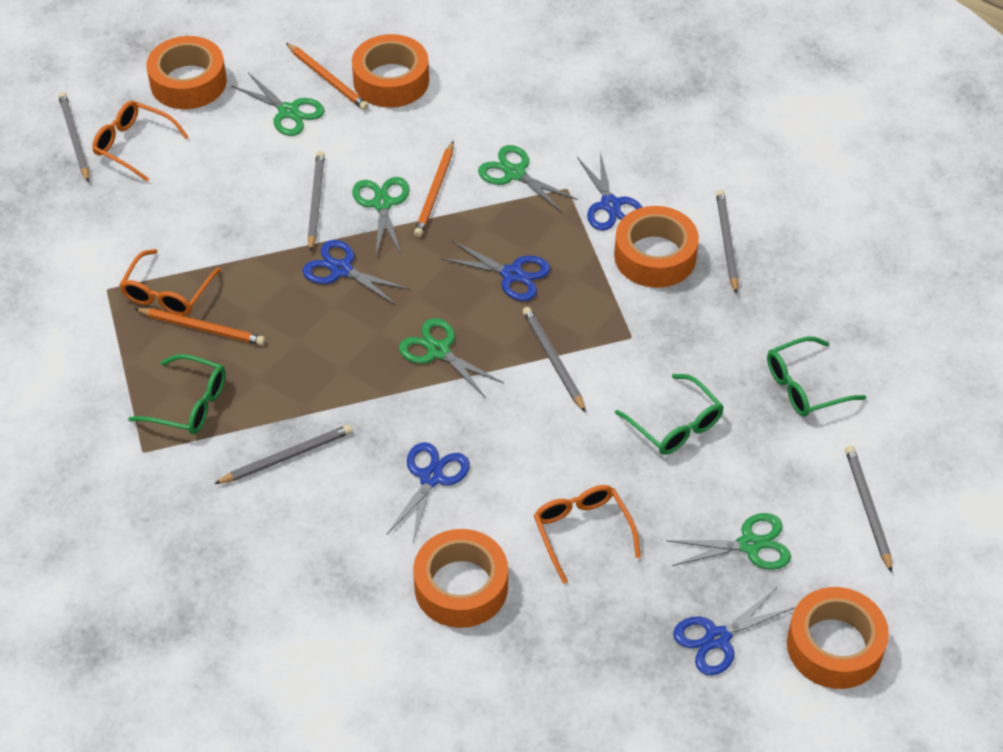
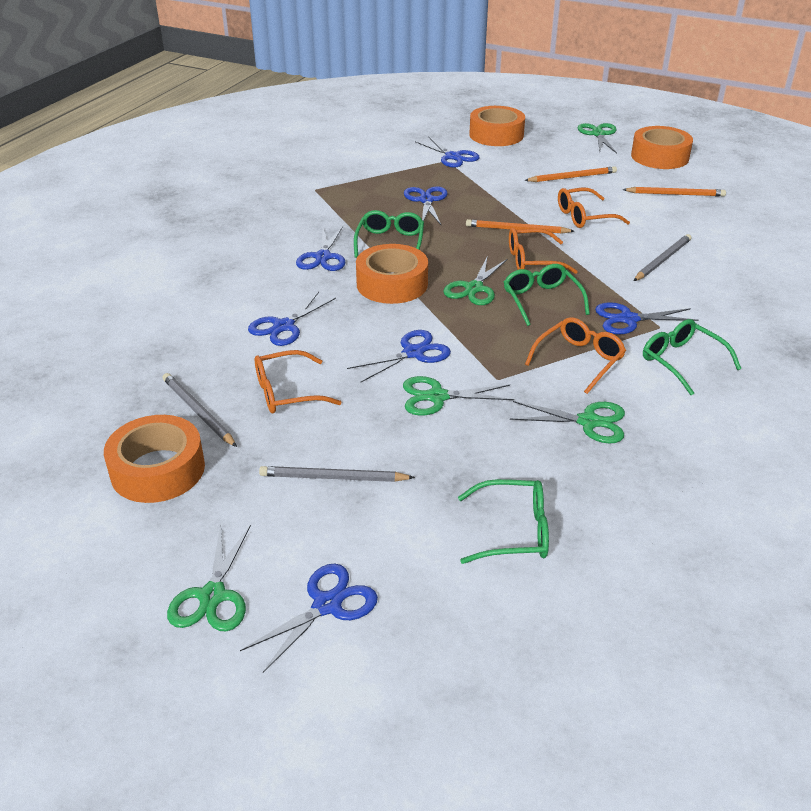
blue scissors: [303,240,410,305] [387,442,470,542] [440,240,550,301] [577,152,642,231] [673,587,795,676] = 5 -> [240,564,378,673] [248,292,336,346] [296,226,346,271] [347,330,451,383] [404,186,448,225] [415,136,480,168] [595,302,699,334] = 7
green glasses: [128,354,226,435] [615,374,724,455] [767,336,866,417] = 3 -> [354,210,424,258] [458,479,549,564] [504,264,590,326] [643,319,742,395] = 4
grey pencil: [58,92,89,182] [214,425,352,484] [308,151,325,252] [522,307,586,413] [716,190,739,294] [845,446,892,573] = 6 -> [163,373,237,447] [259,466,415,482] [634,234,691,281] = 3
orange glasses: [92,101,189,182] [119,249,221,316] [534,485,641,584] = 3 -> [255,350,341,413] [509,228,578,274] [525,317,626,394] [558,188,630,228] = 4
orange tape: [146,36,227,109] [352,34,429,108] [413,529,508,628] [614,206,699,288] [787,587,889,689] = 5 -> [104,415,205,503] [356,244,428,304] [469,106,525,146] [631,126,693,169] = 4

